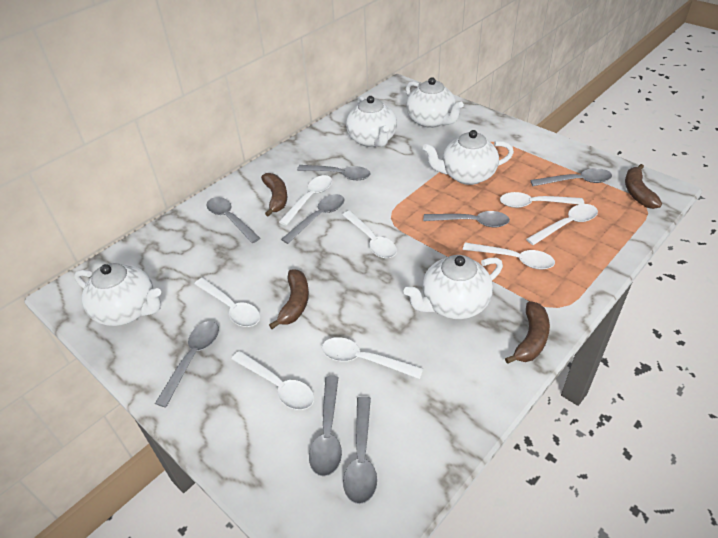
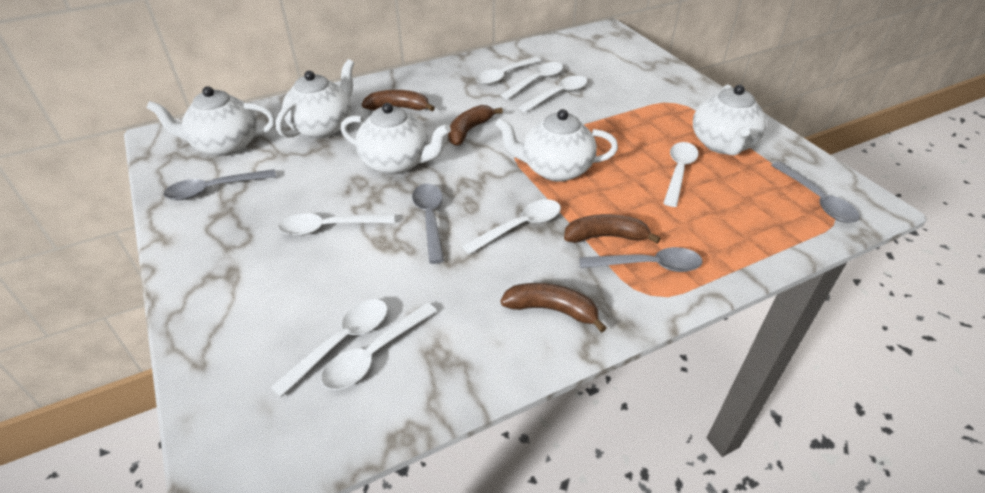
grey spoon: [155,321,219,408] [206,197,260,243] [281,194,344,244] [297,165,370,180] [309,376,342,477] [343,396,377,504] [423,211,510,227] [530,168,612,186] = 8 -> [163,169,276,200] [412,184,444,264] [579,247,702,272] [771,162,860,223] = 4

